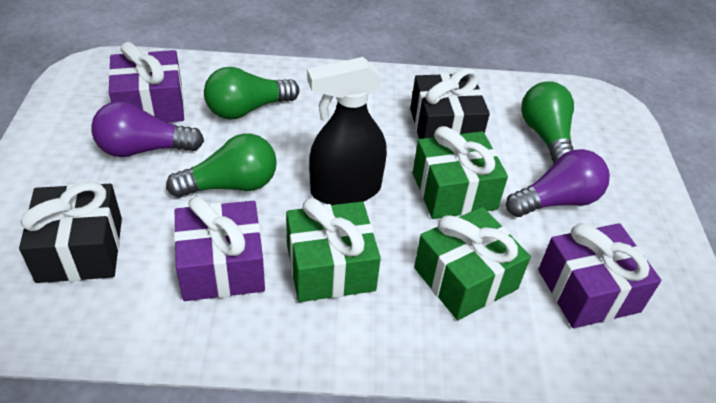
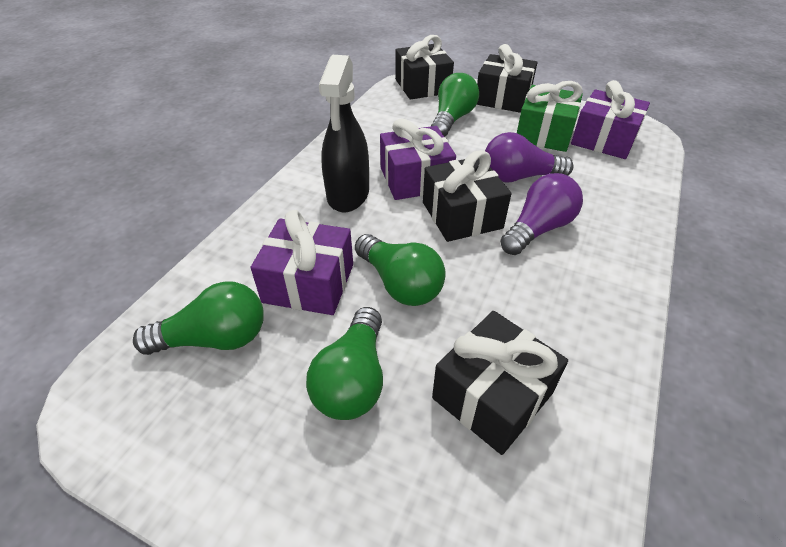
black gift: [19,182,122,283] [410,68,490,139] = 2 -> [395,35,454,100] [423,150,512,242] [432,311,568,455] [476,44,537,113] = 4
green gift: [286,198,381,302] [413,126,508,219] [414,207,531,320] = 3 -> [517,81,583,152] = 1
green light bulb: [166,134,277,198] [204,67,299,119] [521,82,574,165] = 3 -> [133,281,264,355] [306,307,383,420] [355,234,446,306] [431,73,479,137] = 4

